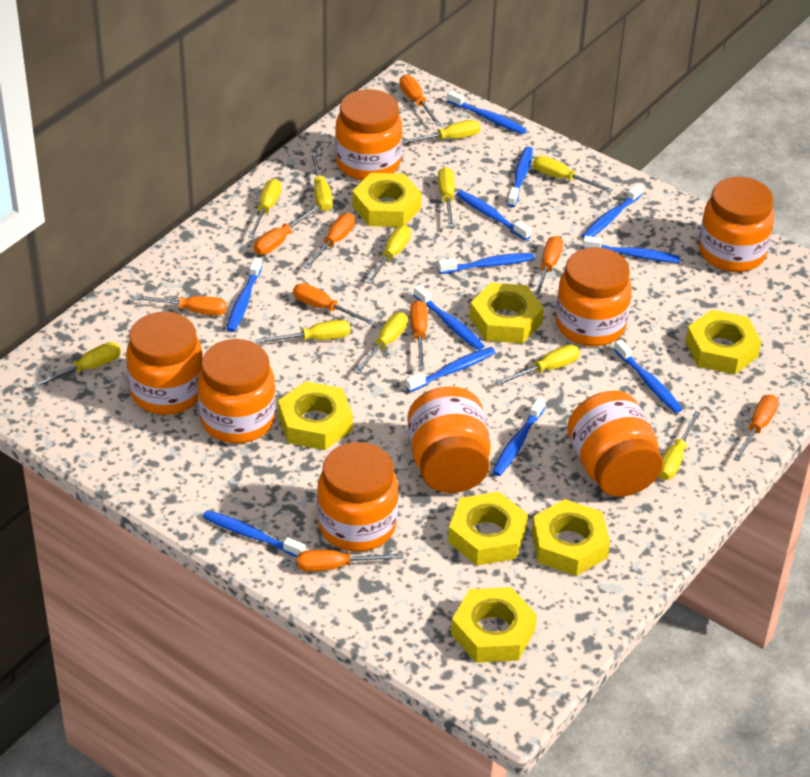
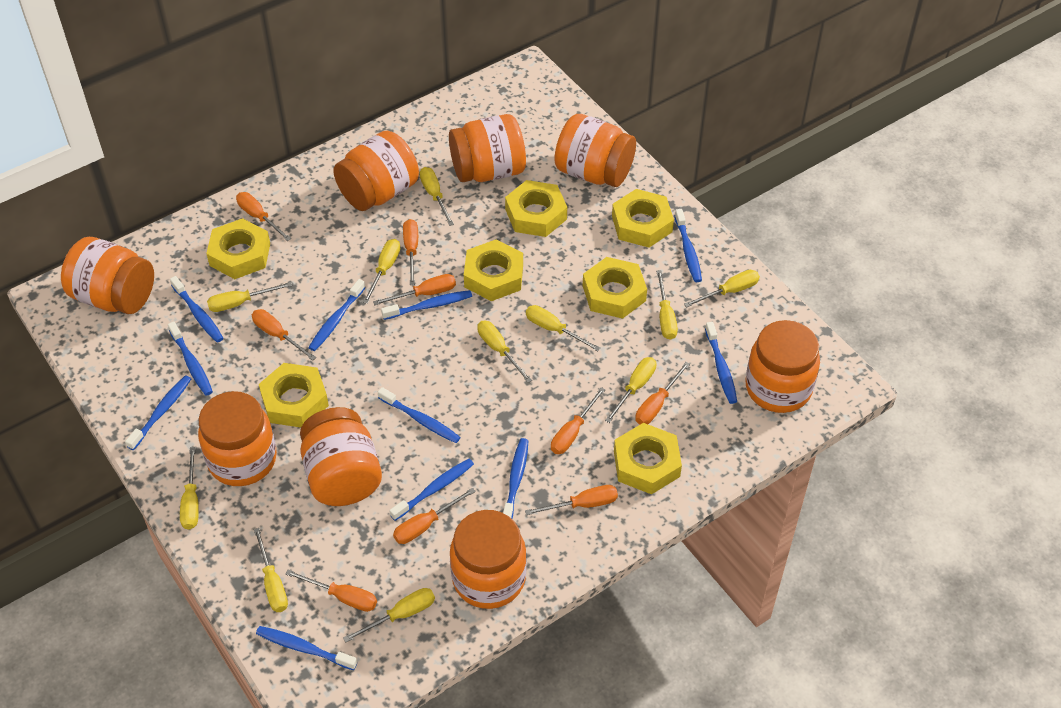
blue toothbrush: [203,510,305,557] [227,257,262,332] [405,347,496,392] [413,285,484,350] [438,253,534,274] [447,90,527,134] [456,190,531,240] [492,397,545,476] [507,146,533,207] [582,184,644,239] [583,236,681,263] [614,339,682,413] = 12 -> [125,375,191,450] [168,322,213,396] [170,276,223,343] [256,626,357,670] [308,279,365,351] [378,387,461,443] [381,290,472,320] [389,459,474,521] [503,438,529,519] [675,209,702,282] [705,322,737,404] = 11

